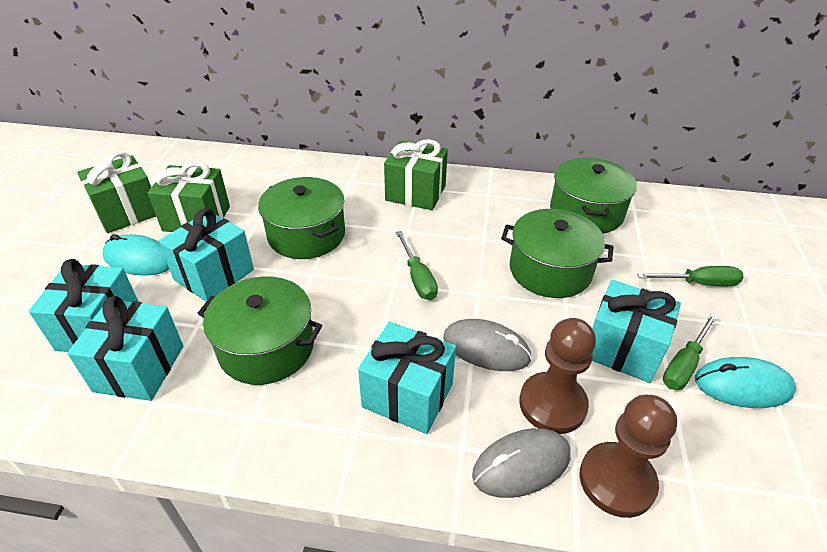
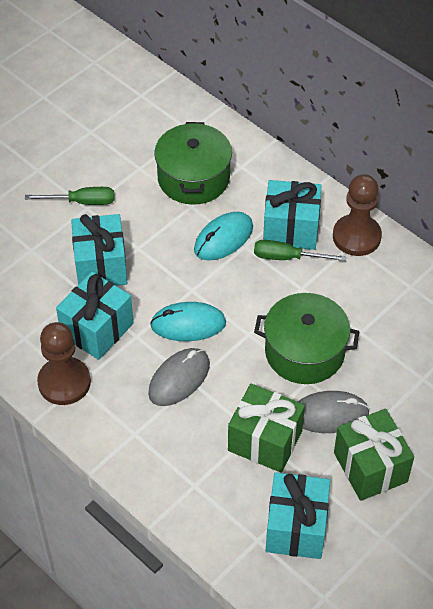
green gift: [77,151,156,233] [148,162,230,232] [384,139,448,210] = 3 -> [228,384,305,473] [334,409,414,501] = 2
green pot: [197,276,322,385] [258,177,345,259] [501,209,613,298] [550,157,637,234] = 4 -> [154,122,232,205] [254,293,360,384] = 2
green screwdriver: [396,231,438,300] [637,266,744,286] [663,314,718,390] = 3 -> [25,187,114,205] [254,240,346,261] = 2
turquoise gift: [29,259,139,352] [67,296,183,401] [159,208,254,302] [358,322,456,434] [592,280,681,383] = 5 -> [56,272,134,360] [71,214,127,286] [263,180,322,250] [266,472,330,559] = 4

